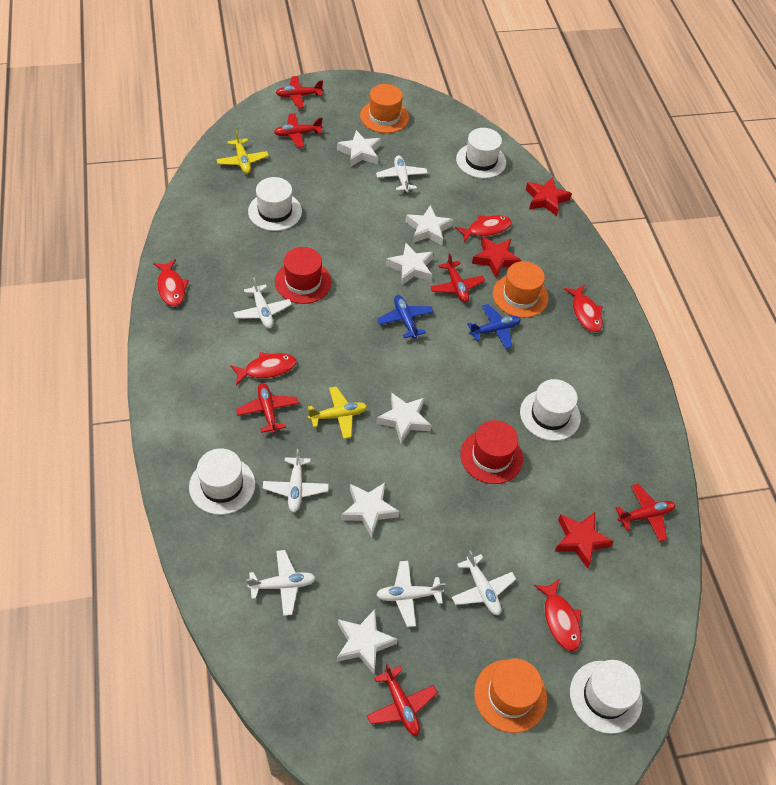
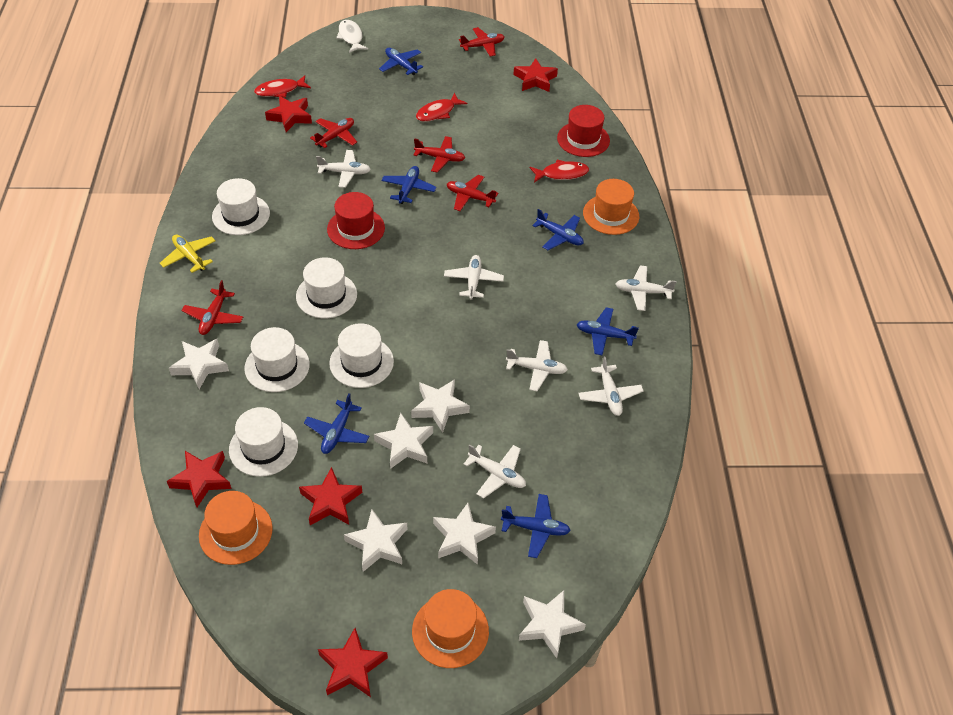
blue plane: [377,295,434,339] [467,304,521,349] = 2 -> [304,393,369,454] [379,48,423,75] [381,166,437,204] [501,494,571,558] [532,209,584,250] [576,307,639,355] = 6
red fish: [153,259,189,307] [230,352,297,385] [455,215,512,242] [534,579,581,651] [564,285,603,332] = 5 -> [254,75,311,98] [416,93,467,122] [530,160,589,182] = 3
red plane: [236,383,299,433] [274,113,323,148] [276,76,323,108] [367,663,438,736] [430,253,485,303] [616,484,675,542] = 6 -> [182,280,243,335] [310,118,357,148] [413,136,465,173] [447,175,498,211] [459,27,504,56] = 5
red star: [472,237,521,278] [526,177,572,216] [554,512,614,569] = 3 -> [167,451,231,507] [265,96,312,132] [299,467,362,525] [318,628,388,697] [513,58,558,92] = 5
white fish: none = 0 -> [336,20,368,53] = 1
yellow plane: [217,130,269,174] [308,386,367,439] = 2 -> [160,235,216,273] = 1

